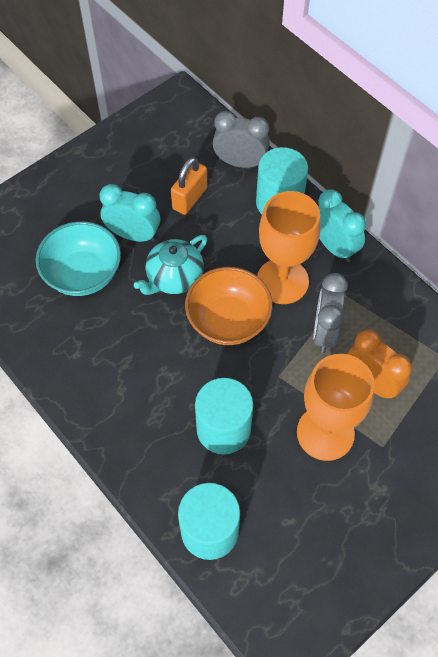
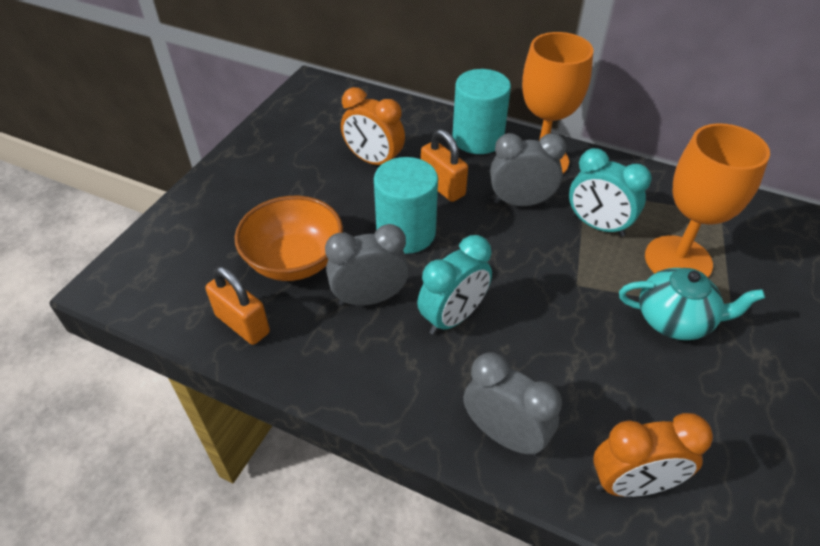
grey clock: [213,111,270,168] [313,273,348,353] = 2 -> [325,224,409,306] [463,352,562,456] [490,133,566,206] = 3
orange clock: [348,330,412,399] = 1 -> [341,87,405,165] [593,413,713,497] = 2
orange padlock: [171,157,207,215] = 1 -> [205,266,270,345] [421,129,468,202] = 2
turquoise bowl: [36,221,121,296] = 1 -> none = 0
turquoise cylinder: [178,483,240,560] [195,378,253,455] [256,147,308,214] = 3 -> [374,157,438,254] [452,69,511,154] = 2

